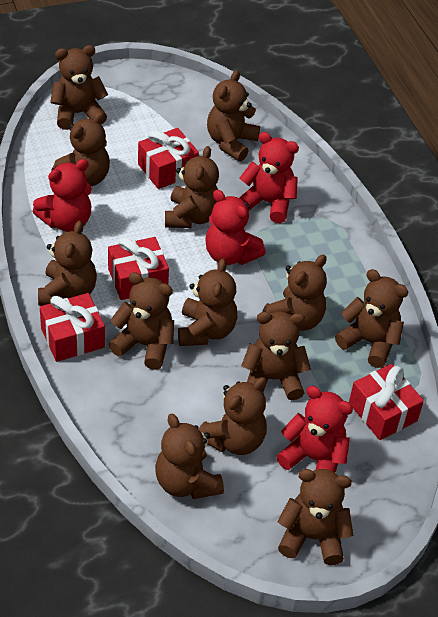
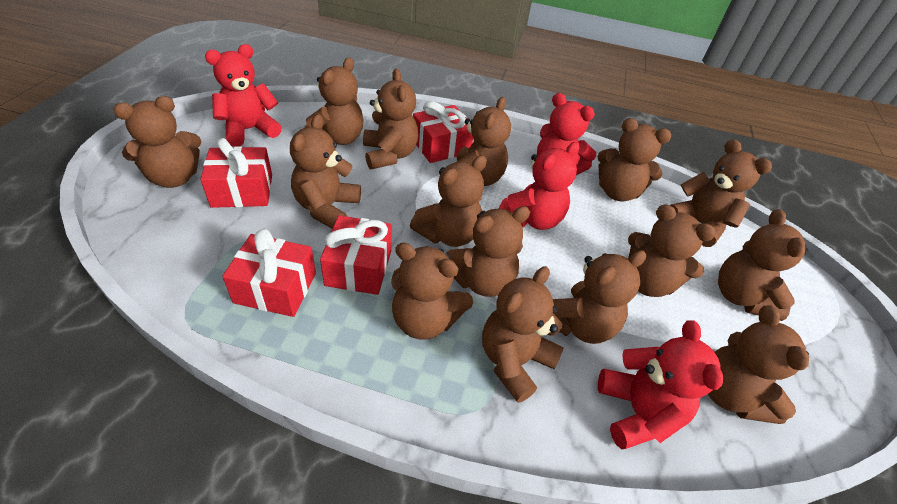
brown teddy bear: [38,221,97,306] [50,45,108,130] [52,112,110,186] [109,272,174,370] [155,414,224,499] [165,146,219,228] [178,259,237,346] [199,377,267,455] [207,70,260,161] [241,311,311,400] [262,255,327,331] [278,469,353,565] [335,269,408,368] = 13 -> [113,96,201,188] [290,114,361,229] [304,58,364,145] [363,69,418,169] [391,242,473,340] [410,155,487,247] [447,206,530,297] [457,97,511,186] [482,266,564,403] [553,250,646,344] [597,118,671,202] [628,204,716,297] [670,139,772,247] [708,306,809,424] [718,209,808,321] = 15

